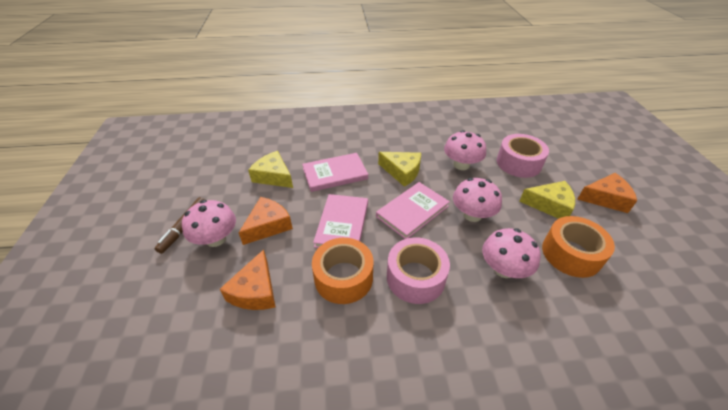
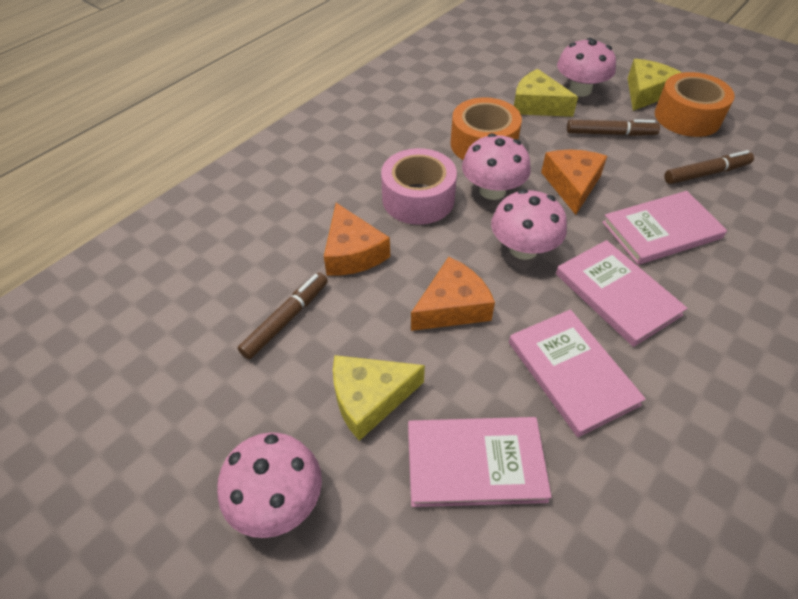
brown marker: [155,197,205,254] = 1 -> [238,273,328,360] [567,119,660,136] [664,150,754,184] = 3
pink book: [302,153,368,192] [313,194,368,248] [376,182,450,239] = 3 -> [408,417,552,507] [509,309,646,437] [556,240,688,347] [602,191,727,265] = 4
pink tape: [387,238,450,304] [497,134,549,178] = 2 -> [381,148,457,225] = 1

